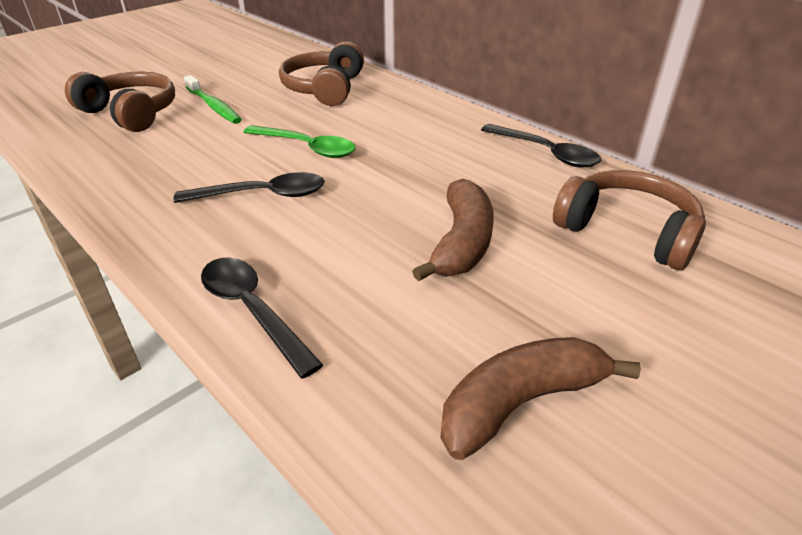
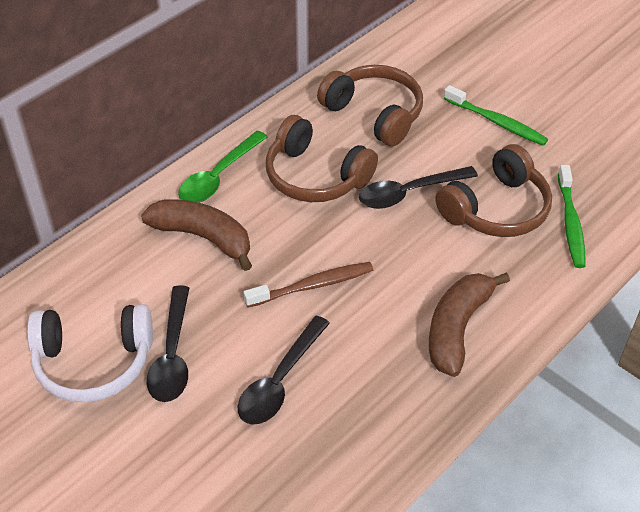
brown toothbrush: none = 0 -> [244,262,373,307] = 1
green toothbrush: [184,75,242,124] = 1 -> [444,85,548,146] [558,165,586,268] = 2
white headphones: none = 0 -> [27,304,153,402] = 1

